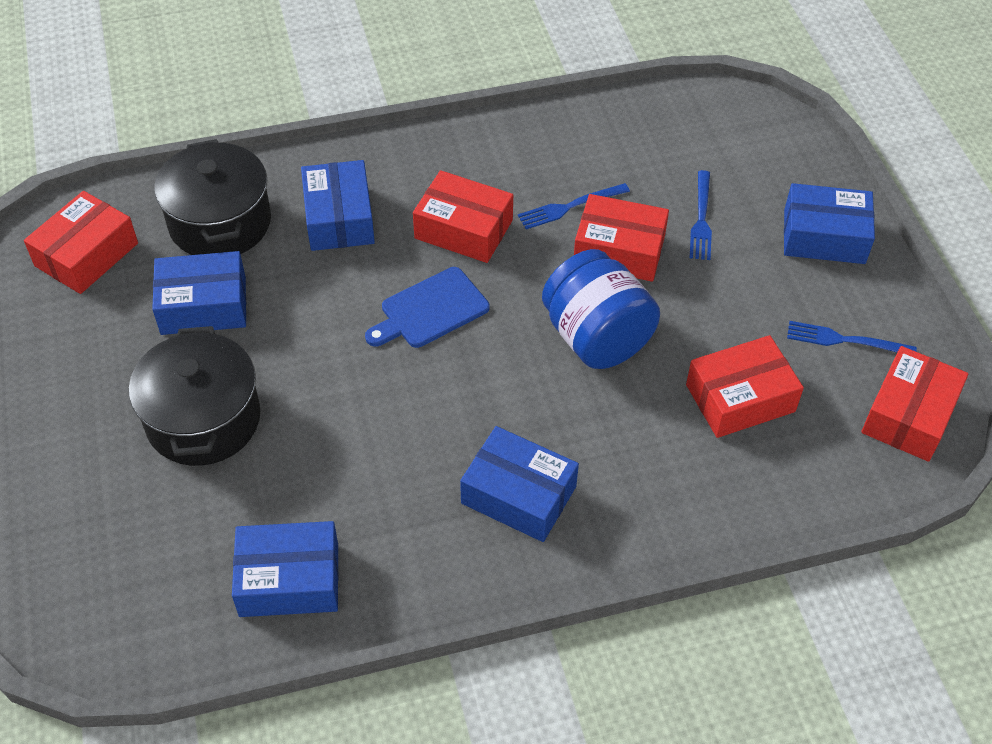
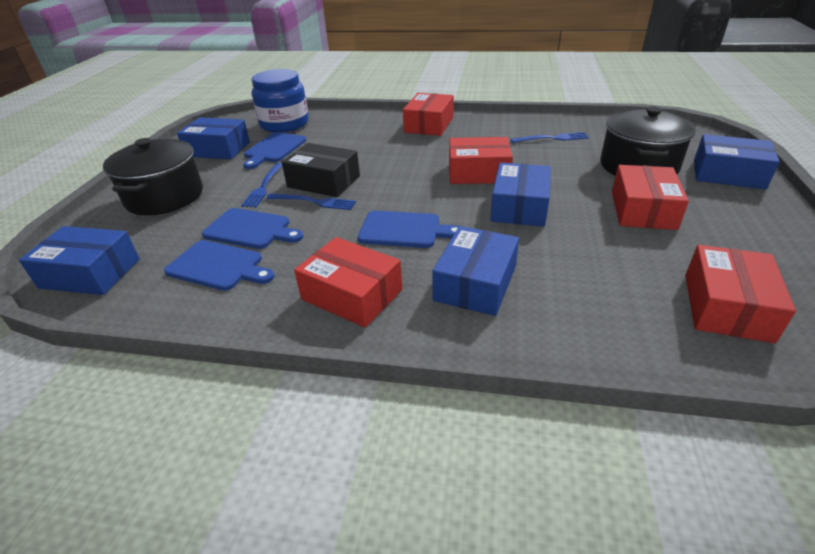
black box: none = 0 -> [282,143,360,197] = 1
blue cutting board: [365,267,489,348] = 1 -> [164,240,274,291] [202,208,303,249] [243,132,307,169] [358,211,459,248] = 4

